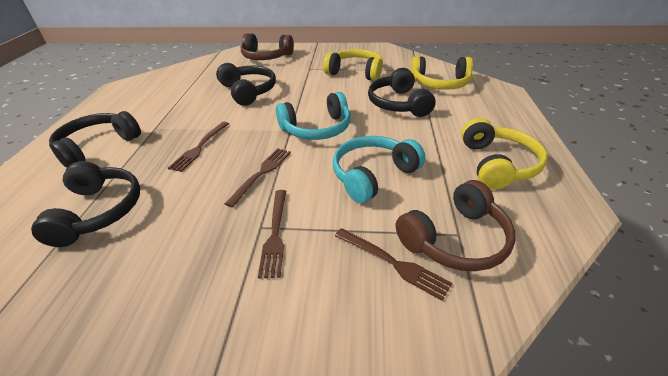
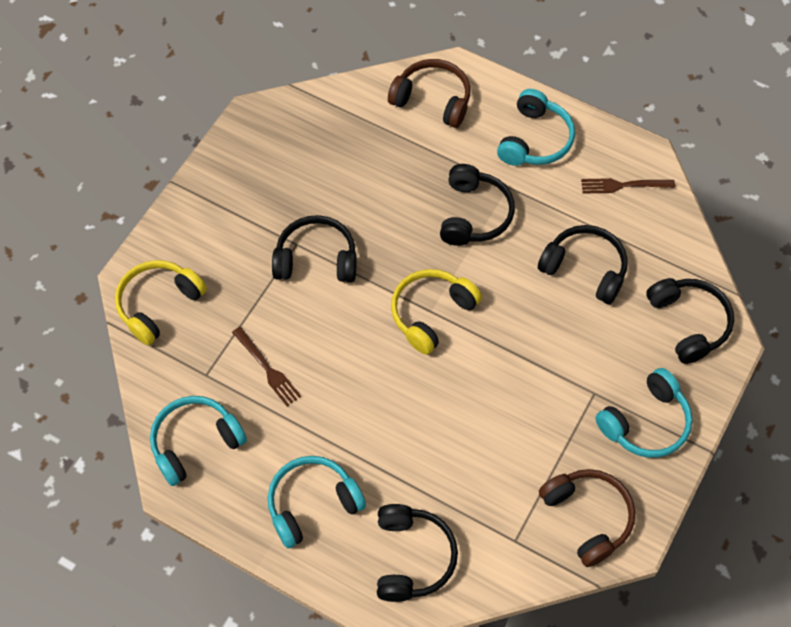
black headphones: [31,161,140,247] [49,111,141,168] [216,63,276,106] [368,68,436,117] = 4 -> [272,215,357,282] [377,504,458,602] [440,164,515,246] [538,225,628,304] [646,278,734,364] = 5
brown fork: [168,122,229,172] [225,148,291,207] [258,190,286,278] [335,228,452,301] = 4 -> [232,327,301,406] [581,178,675,194] = 2
turquoise headphones: [276,92,351,140] [333,136,425,203] = 2 -> [150,396,247,486] [268,456,366,548] [497,89,575,166] [595,368,692,458] = 4
yellow headphones: [323,49,383,81] [411,56,473,90] [461,118,548,190] = 3 -> [115,260,207,345] [391,269,482,355] = 2

